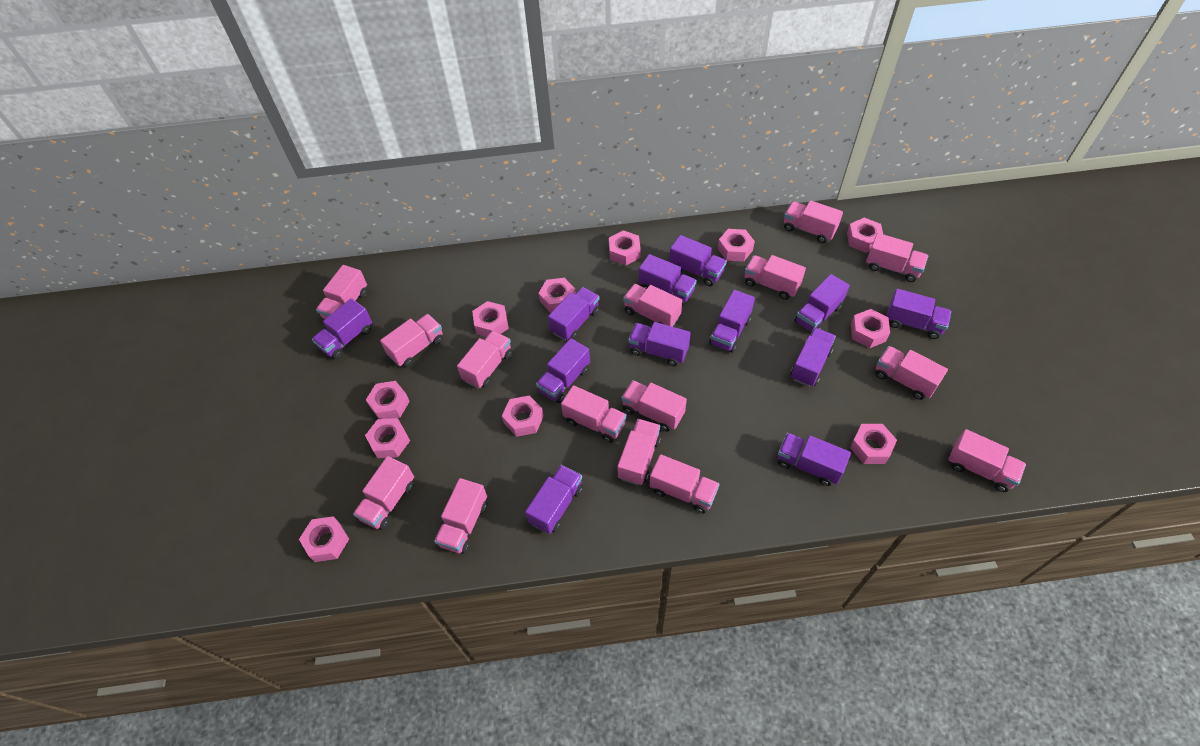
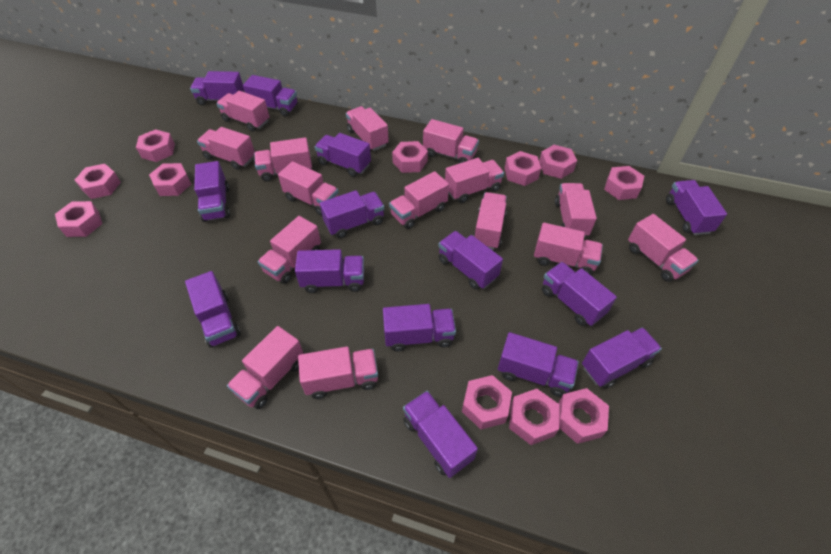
purple truck: [312,298,372,359] [525,465,583,534] [536,338,590,403] [548,287,600,341] [628,322,691,366] [639,254,697,305] [669,235,727,286] [709,290,755,353] [777,433,851,486] [790,328,836,387] [794,274,850,331] [886,289,951,339] = 12 -> [185,271,241,348] [190,71,244,105] [194,161,230,222] [243,75,297,116] [295,249,364,293] [315,133,371,177] [320,190,385,238] [383,304,456,352] [403,391,478,478] [438,231,503,290] [498,332,579,397] [542,262,617,326] [582,327,662,388] [666,180,727,235] = 14

